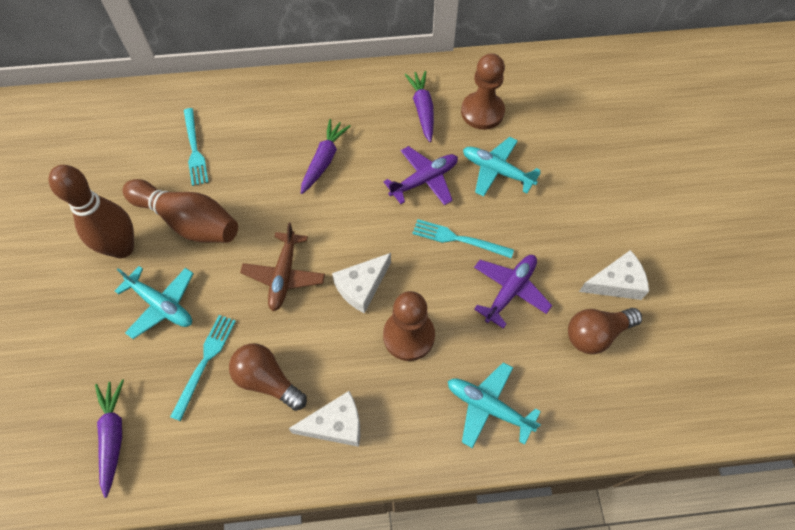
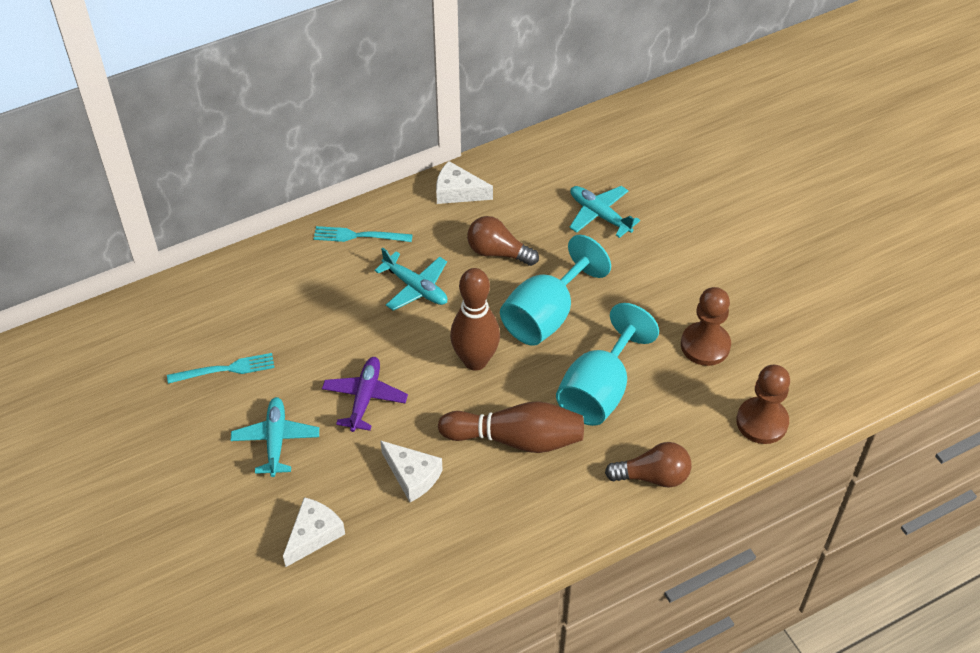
brown plane: [240,223,325,311] = 1 -> none = 0
purple carrot: [95,379,124,498] [301,119,351,194] [404,71,434,142] = 3 -> none = 0
purple plane: [383,146,458,206] [474,255,552,329] = 2 -> [322,357,408,432] = 1
turquoise fork: [170,315,236,421] [184,108,208,186] [412,219,514,258] = 3 -> [167,353,275,384] [314,226,413,242] = 2
turquoise goblet: none = 0 -> [500,235,611,346] [556,303,659,426] = 2

